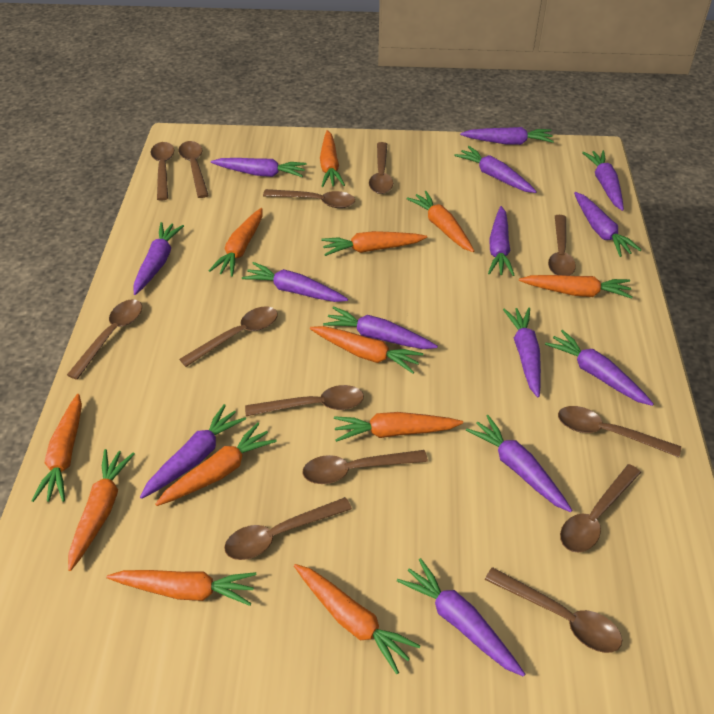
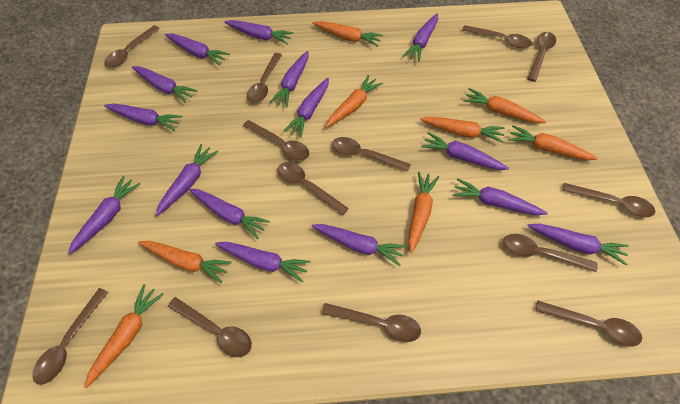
orange carrot: [32,394,82,502] [68,449,135,571] [107,570,256,606] [155,422,277,506] [209,208,263,277] [294,564,420,674] [310,326,424,374] [320,130,345,187] [321,231,427,256] [334,412,463,442] [406,191,474,252] [519,275,633,299] = 12 -> [84,284,164,388] [138,241,232,283] [313,21,383,47] [325,75,383,128] [408,172,439,253] [420,117,505,143] [463,88,546,123] [508,125,598,160] = 8
purple carrot: [134,222,184,295] [140,404,246,499] [211,158,307,177] [242,262,348,302] [323,306,438,349] [397,558,525,677] [454,146,537,193] [460,127,554,145] [466,415,572,512] [488,206,514,276] [503,308,541,397] [545,330,654,406] [574,192,641,257] [582,150,624,211] = 14 -> [68,176,140,255] [104,103,183,131] [132,66,197,103] [156,144,218,216] [165,34,230,66] [189,189,270,239] [215,242,311,283] [224,20,294,44] [269,51,308,108] [283,78,329,138] [312,224,407,266] [403,13,438,62] [421,132,509,170] [453,178,548,215] [528,224,629,266] = 15

